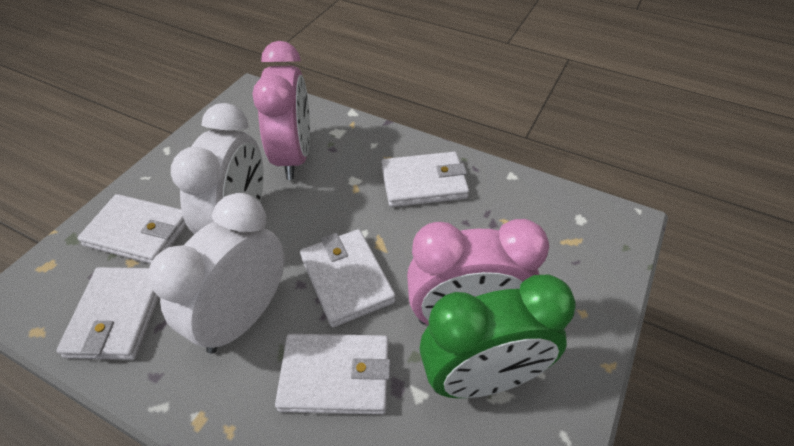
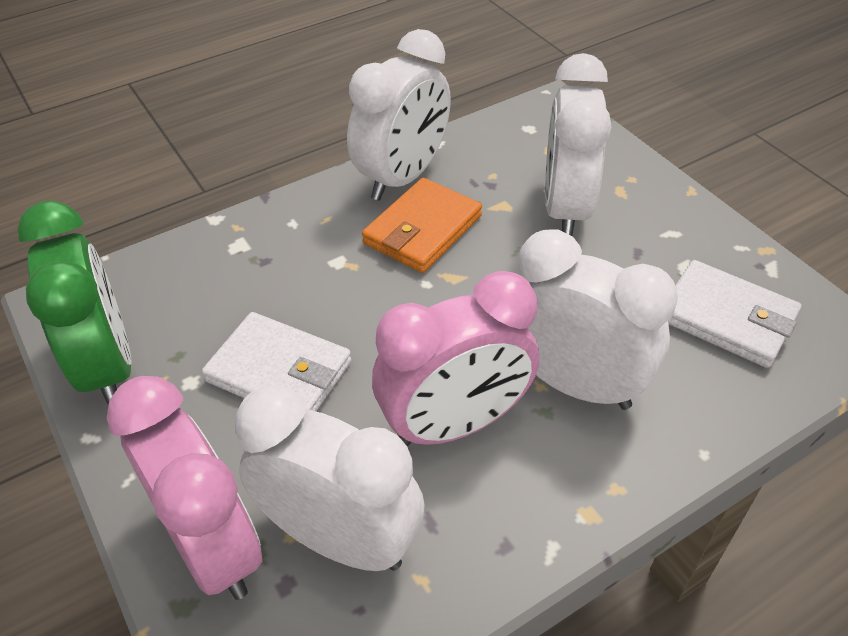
orange wallet: none = 0 -> [362,178,482,273] = 1
white clock: [148,193,285,354] [171,103,264,234] = 2 -> [235,385,425,571] [347,29,451,201] [518,229,678,410] [545,53,611,236] = 4
white wallet: [56,267,159,360] [78,194,186,264] [275,334,391,415] [300,229,396,327] [381,152,469,207] = 5 -> [202,312,352,411] [668,260,801,368] = 2

